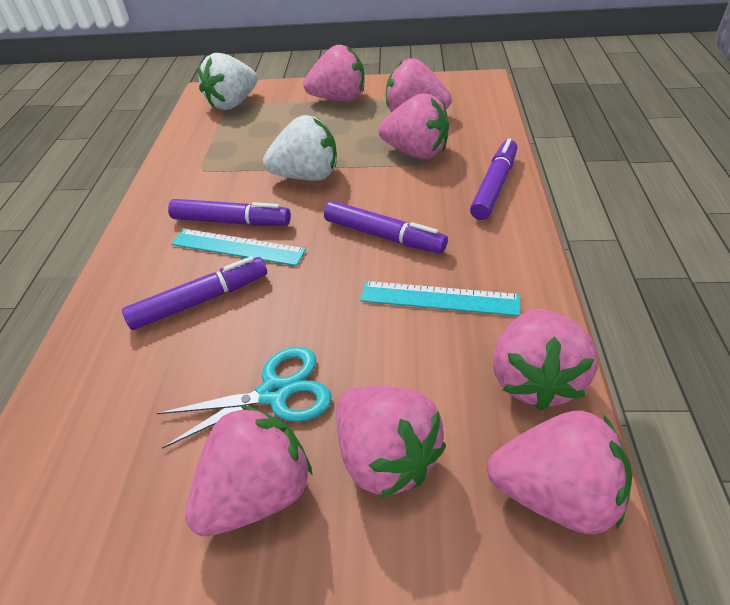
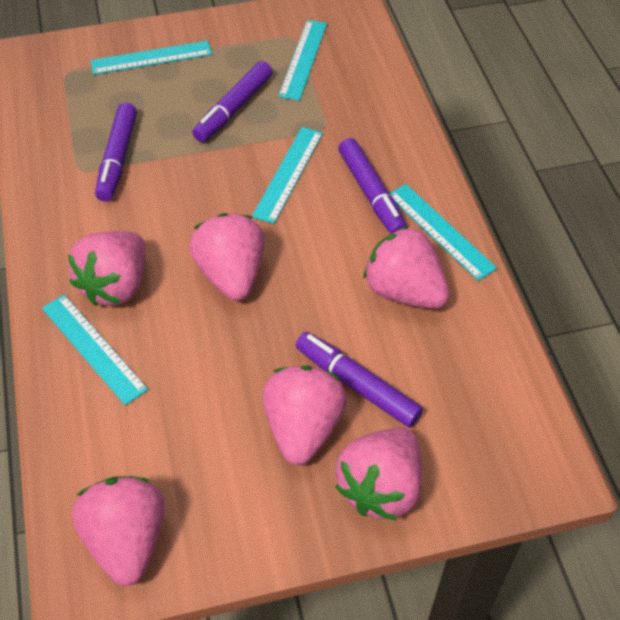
pink strawberry: [186,405,312,536] [303,45,365,101] [336,386,446,498] [378,93,449,159] [386,58,452,112] [487,411,632,534] [493,309,598,410] = 7 -> [68,231,145,306] [72,476,165,586] [189,213,265,301] [262,365,347,465] [335,428,422,521] [364,226,450,309] = 6
turquoise ruler: [171,229,306,266] [360,281,520,316] = 2 -> [42,295,148,405] [90,41,212,75] [252,127,323,224] [278,20,327,101] [389,184,497,281] = 5
turquoise scissors: [157,347,332,449] = 1 -> none = 0
white strawberry: [198,53,258,110] [263,115,337,181] = 2 -> none = 0

